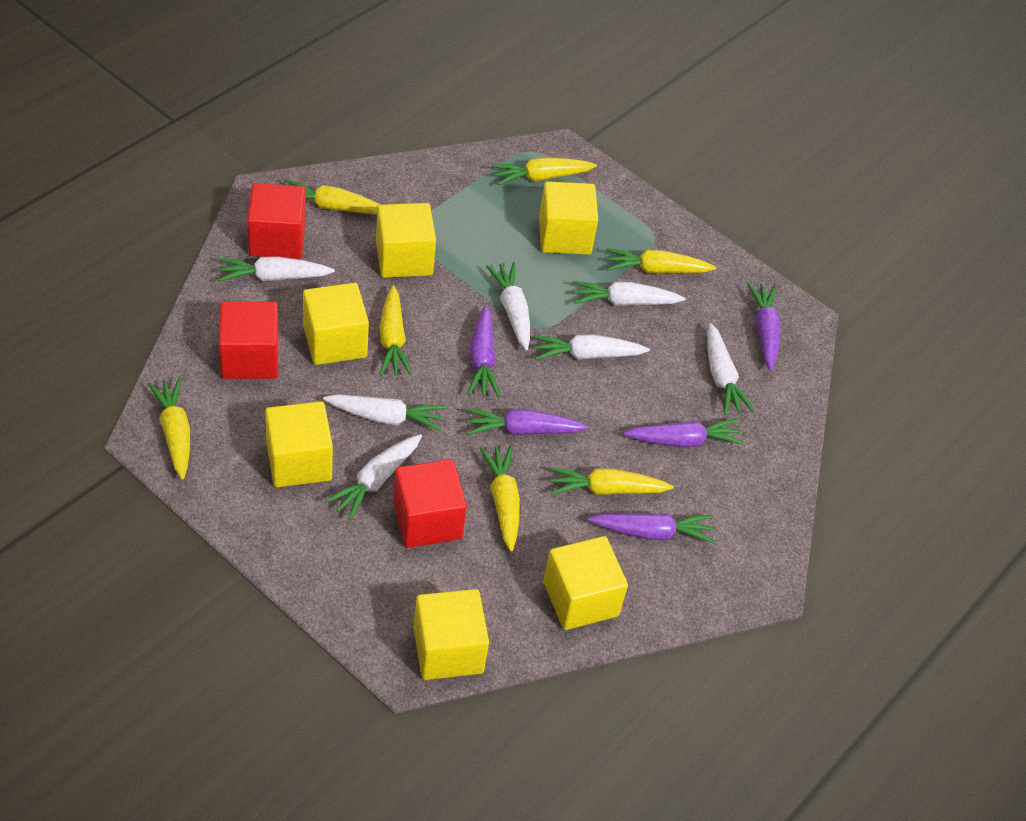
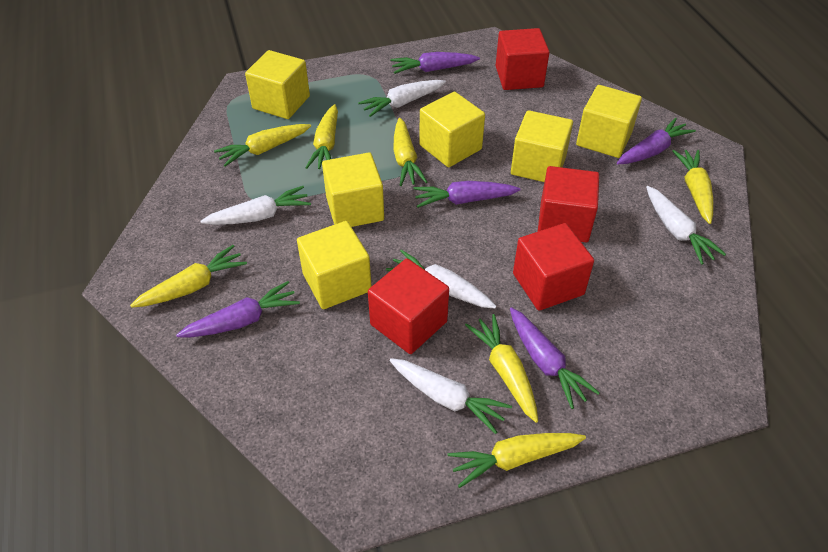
red cube: [219,302,279,379] [247,183,306,259] [393,459,467,548] = 3 -> [368,258,449,354] [496,28,549,90] [513,223,594,311] [538,166,599,242] = 4
white carrot: [218,256,335,282] [323,394,446,432] [325,434,422,520] [486,262,530,350] [533,335,650,360] [573,281,685,306] [707,323,755,415] = 7 -> [200,186,311,225] [358,80,446,117] [386,250,497,308] [389,358,512,434] [646,186,726,265] = 5

